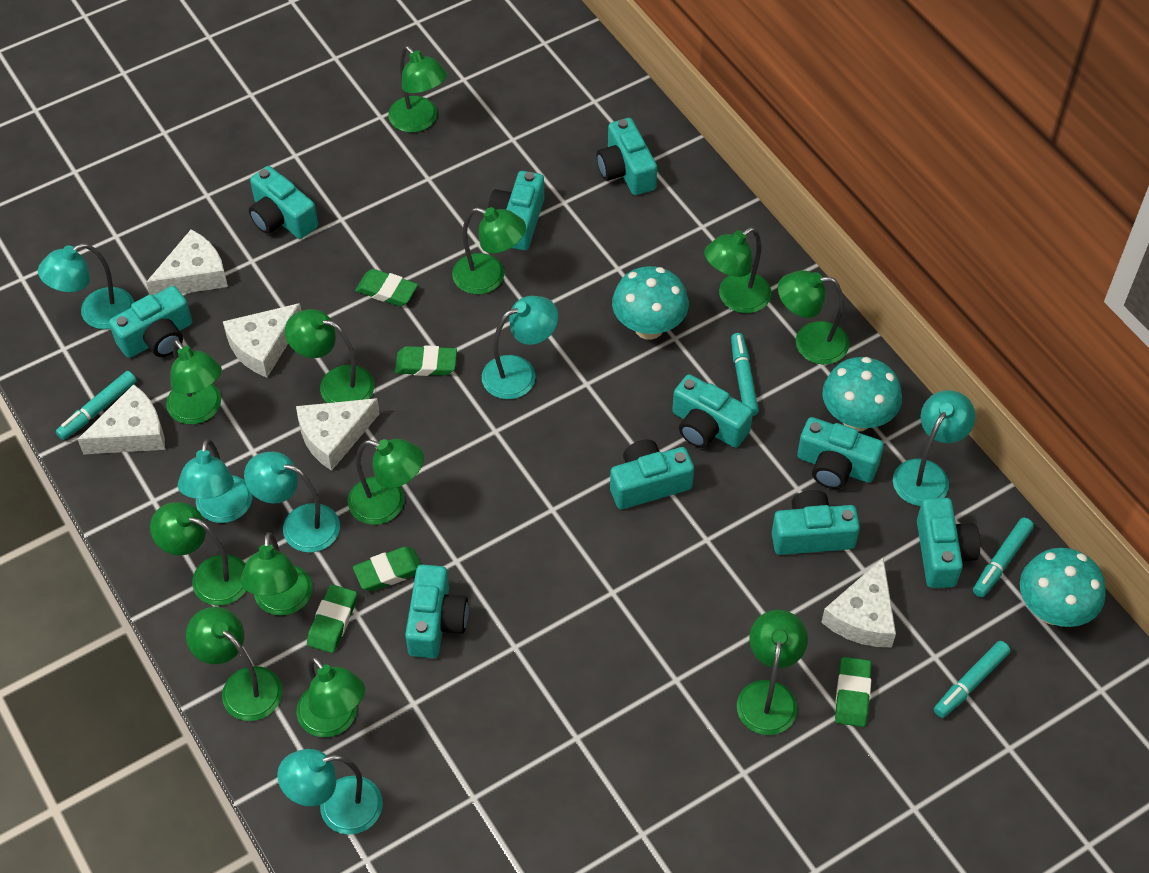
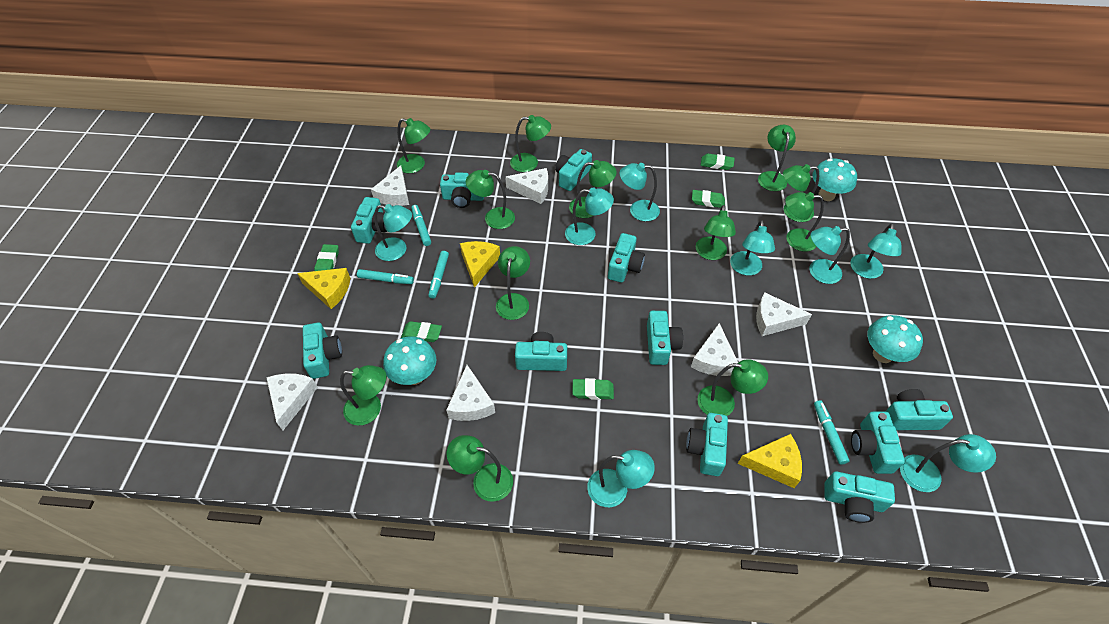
turquoise camera: [109,286,192,358] [249,166,318,239] [405,564,468,658] [488,171,544,250] [597,118,657,195] [610,439,694,509] [672,374,753,448] [772,490,860,555] [797,417,884,489] [917,498,980,588] = 10 -> [303,322,342,379] [351,197,387,244] [440,172,484,208] [515,332,567,371] [555,149,592,191] [608,233,645,283] [647,311,683,365] [686,413,728,476] [824,471,895,523] [851,412,905,474] [885,389,953,430] = 11
turquoise lamp: [38,243,134,329] [178,439,252,523] [244,452,340,553] [277,749,383,835] [482,296,558,399] [893,390,976,506] = 6 -> [374,204,412,261] [565,187,614,245] [587,450,655,507] [620,163,660,221] [730,220,775,276] [809,226,850,284] [850,223,902,279] [900,434,996,492] = 8
white cheese: [77,384,165,455] [146,229,228,296] [223,303,301,378] [296,398,380,471] [821,557,896,647] = 5 -> [266,373,318,431] [371,165,409,206] [446,365,495,421] [505,168,548,204] [691,323,738,376] [756,292,812,336] = 6
yellow cheese: none = 0 -> [297,268,350,309] [460,241,500,288] [738,434,802,488] = 3

